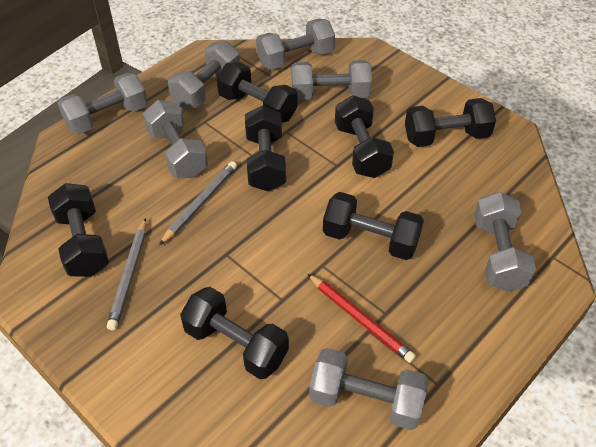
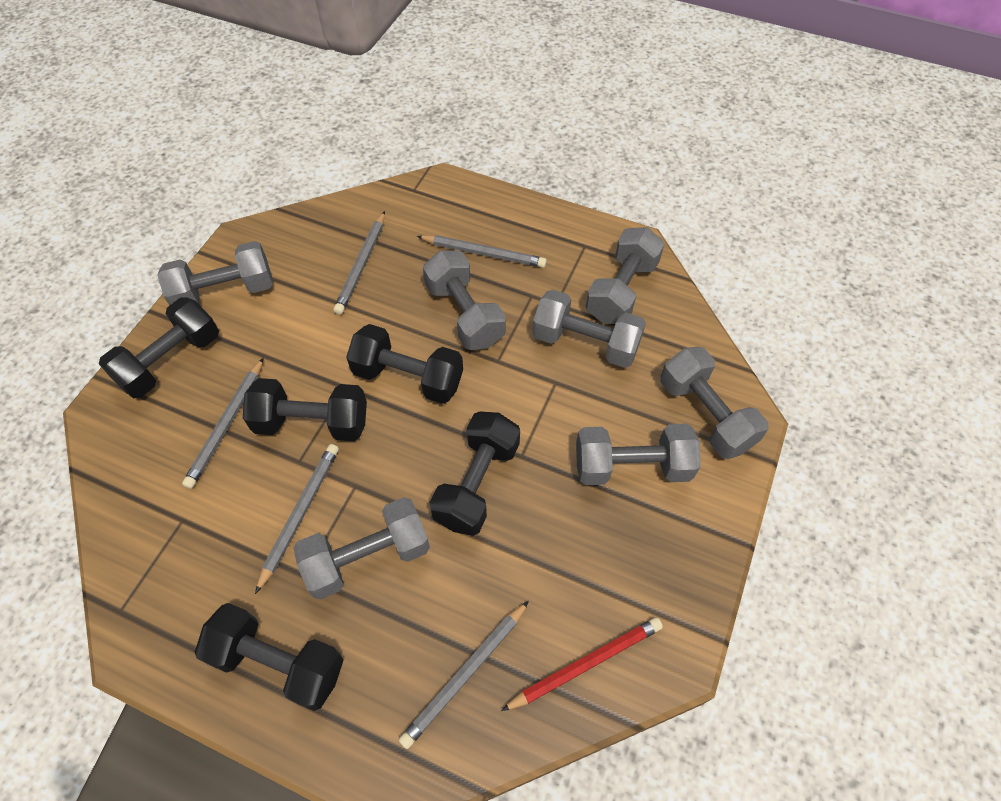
black dumbbell: [48,183,109,277] [180,287,289,379] [217,62,298,123] [245,105,286,191] [323,192,424,260] [335,95,394,178] [405,98,496,147] = 7 -> [99,297,219,398] [195,603,343,711] [243,378,367,441] [346,324,463,404] [430,411,520,536] = 5
grey pencil: [107,218,146,330] [159,161,237,245] = 2 -> [182,358,264,489] [255,444,339,594] [333,211,385,315] [399,601,529,749] [417,235,547,268] = 5

